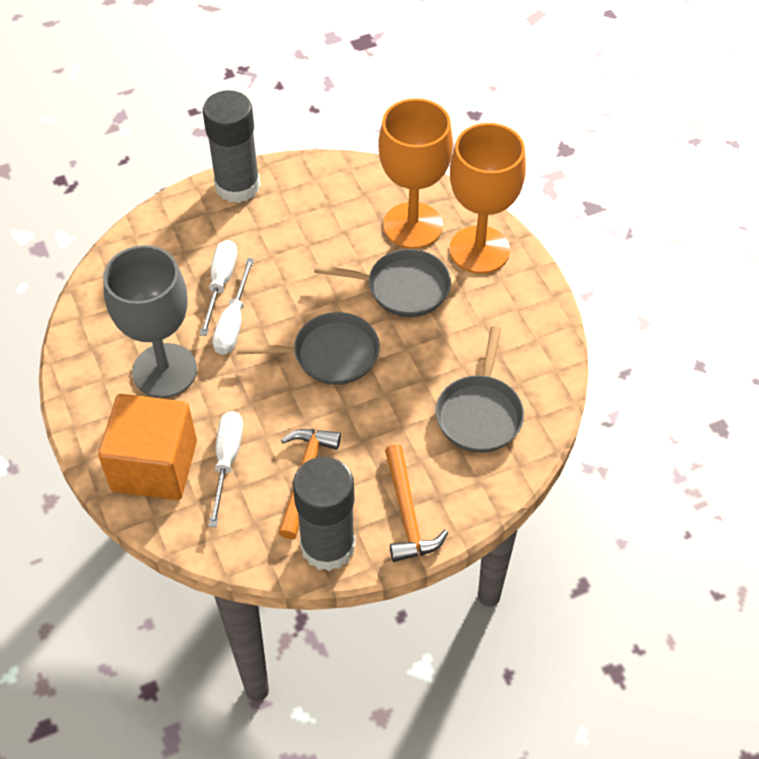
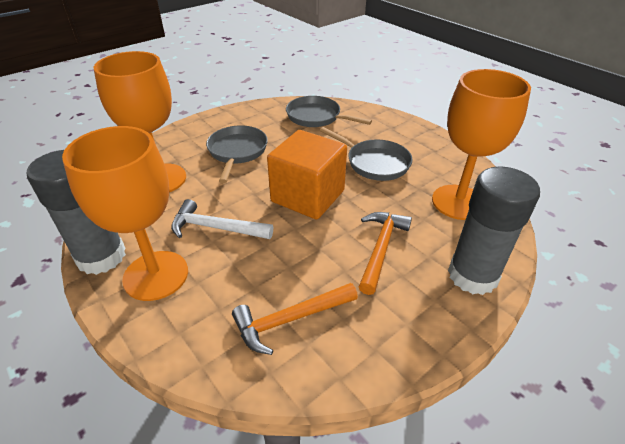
grey goblet: [103,245,197,398] = 1 -> none = 0
orange goblet: [378,98,453,249] [450,123,526,274] = 2 -> [62,126,188,301] [94,51,186,192] [432,69,531,220] = 3
white hammer: none = 0 -> [171,199,273,239] = 1
white screwdriver: [199,240,237,336] [209,411,243,527] [212,258,254,355] = 3 -> none = 0

